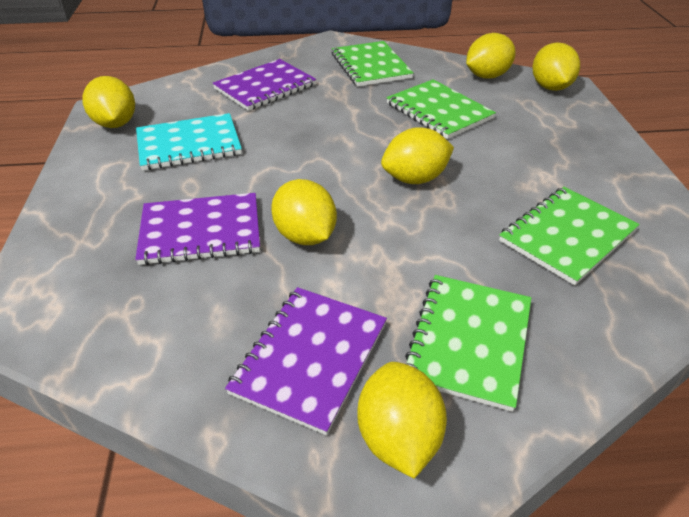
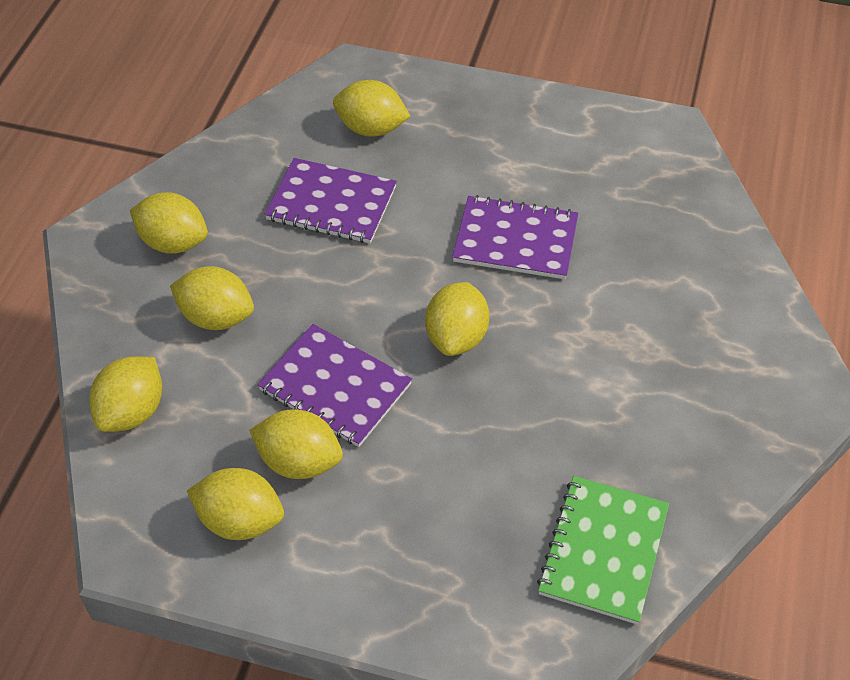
green notebook: [332,41,413,87] [386,79,496,139] [405,275,531,412] [499,187,640,285] = 4 -> [537,476,669,624] = 1
turquoise notebook: [136,113,242,171] = 1 -> none = 0
yellow lemon: [83,76,135,128] [271,179,337,245] [357,362,447,479] [381,127,454,184] [466,33,516,79] [532,42,580,91] = 6 -> [89,356,162,432] [130,192,208,254] [170,266,254,330] [187,468,284,540] [249,409,343,479] [333,80,411,137] [425,282,489,356] = 7

